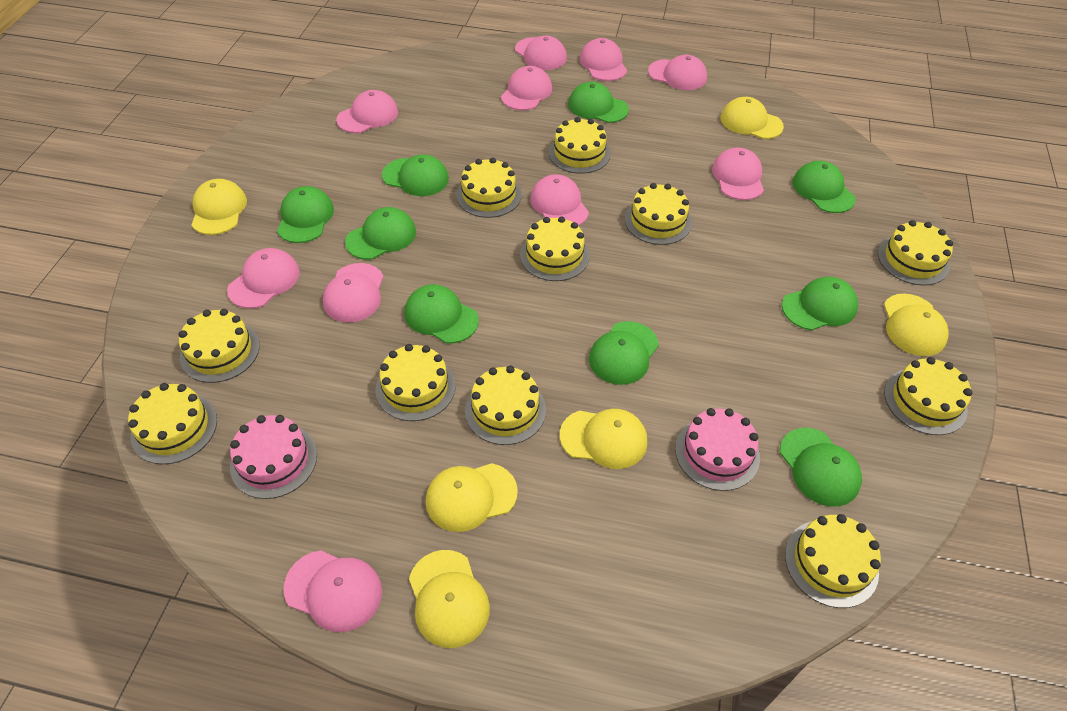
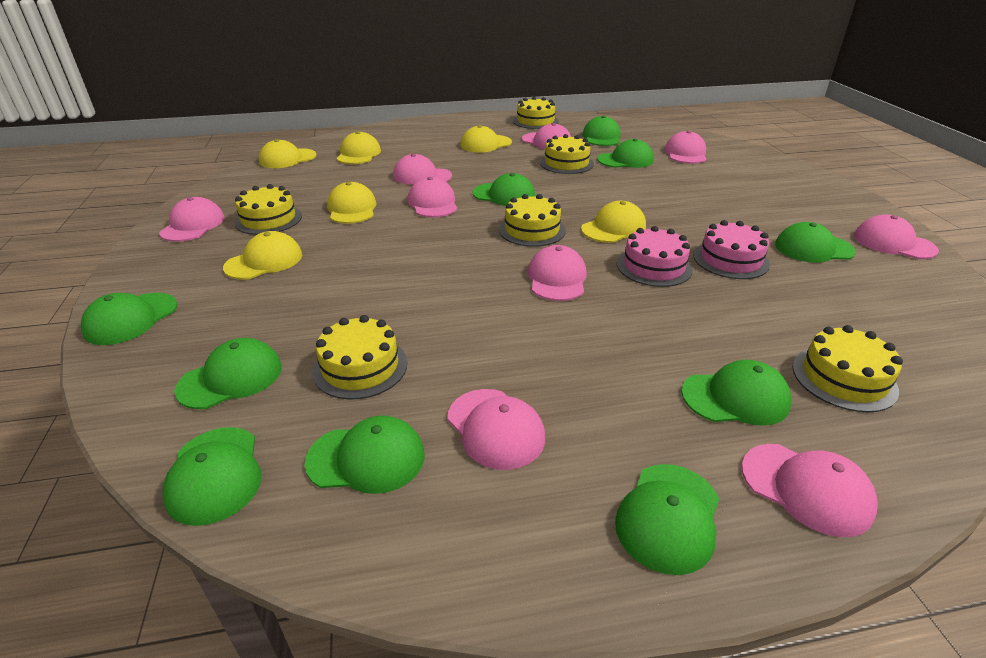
green cap: [277,186,334,243] [345,207,416,260] [382,154,449,196] [404,284,479,343] [568,82,629,123] [589,321,659,385] [780,428,862,507] [782,277,858,330] [793,161,856,213] = 9 -> [81,293,177,345] [163,427,262,526] [174,338,282,409] [305,416,425,494] [473,173,535,206] [582,115,621,146] [597,139,654,168] [615,464,719,575] [681,360,792,426] [775,222,856,263] = 10
pink cap: [227,248,300,309] [283,550,382,632] [323,263,384,322] [336,90,398,133] [501,66,552,110] [515,35,567,70] [530,175,589,226] [579,38,627,81] [648,55,707,90] [712,148,764,200] = 10 -> [159,197,225,242] [393,154,452,185] [408,177,457,217] [447,389,545,470] [522,123,571,149] [528,245,587,301] [665,131,706,164] [742,444,878,537] [854,215,939,259] = 9
yellow cake: [128,383,217,464] [179,309,260,383] [375,344,456,421] [456,158,521,218] [465,366,546,445] [520,216,590,281] [549,117,611,174] [625,183,692,245] [785,514,881,608] [878,220,953,286] [884,357,972,435] = 11 -> [234,184,302,235] [313,315,407,400] [499,194,566,247] [513,97,559,129] [540,134,594,174] [792,325,903,413] = 6

